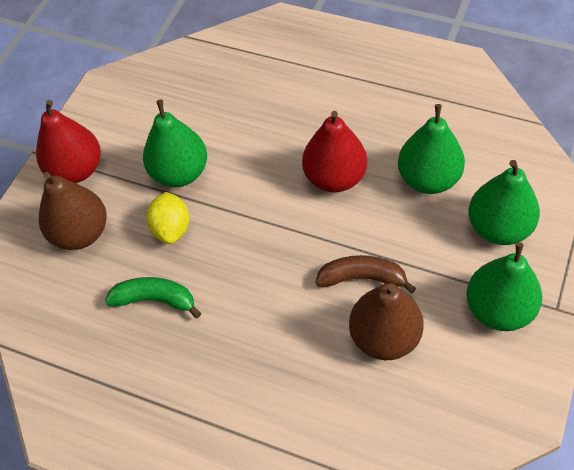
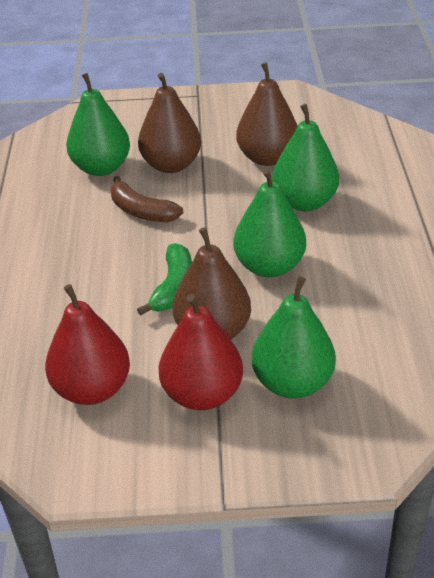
brown pear: [39,172,107,250] [349,283,424,360] = 2 -> [138,73,201,173] [173,227,251,339] [236,62,297,166] = 3
yellow lemon: [146,192,189,244] = 1 -> none = 0

